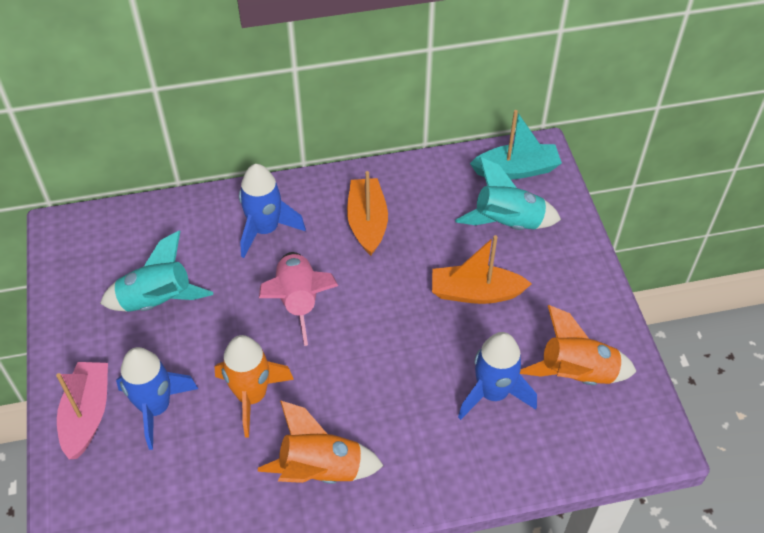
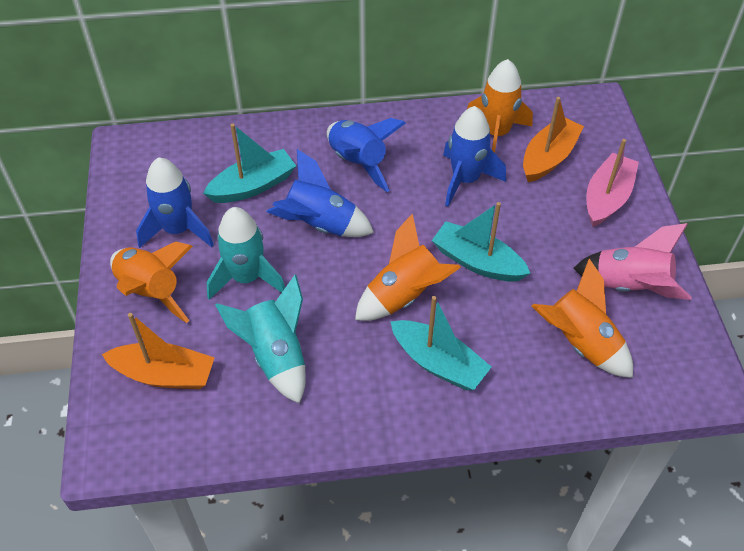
blue rocket: [116,347,198,450] [239,164,306,258] [458,332,537,420] = 3 -> [136,157,214,248] [267,149,374,237] [327,118,406,192] [443,106,506,207] = 4
orange rocket: [215,335,294,438] [258,400,384,484] [520,305,637,385] = 3 -> [110,241,193,323] [355,213,461,321] [467,59,533,153] [532,259,633,378] = 4
turquoise boat: [470,110,562,180] = 1 -> [203,124,296,203] [390,296,491,390] [431,202,531,282] = 3

